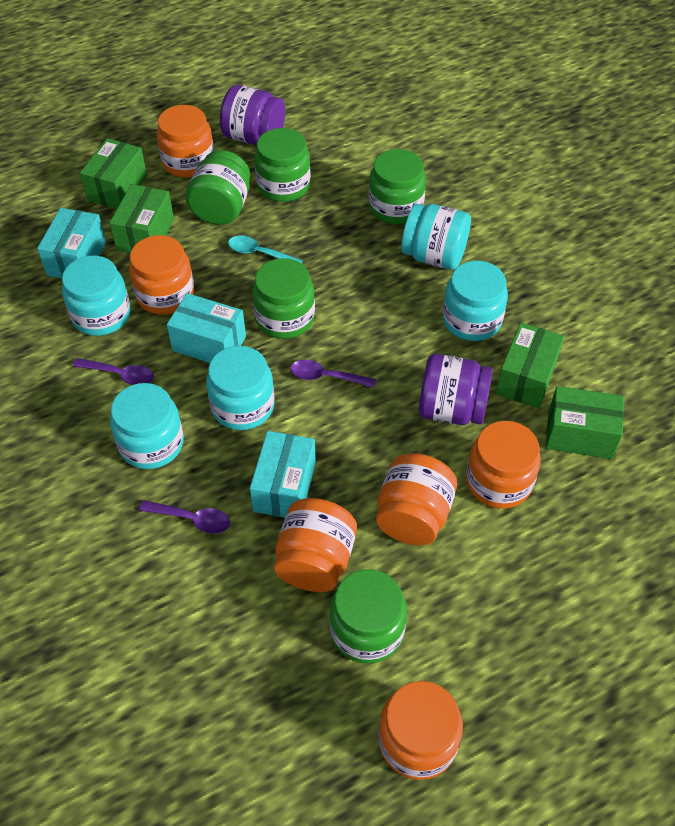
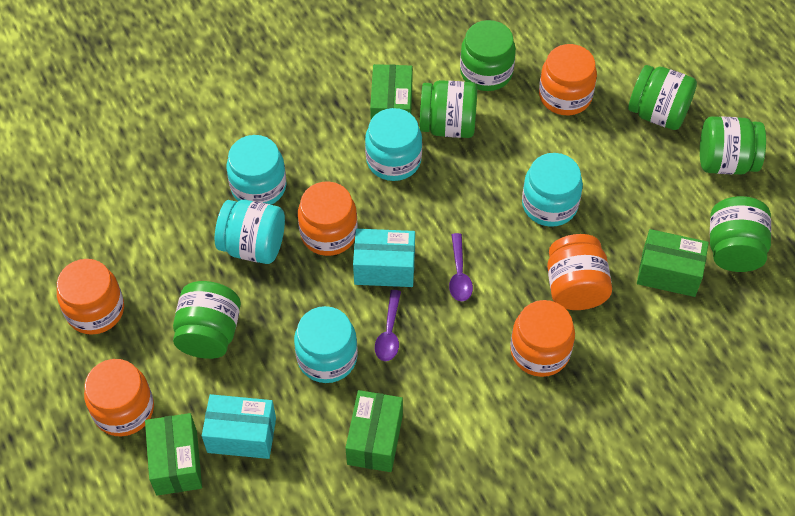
green jar: [185,150,250,225] [252,258,315,339] [254,128,311,202] [329,569,407,664] [368,149,426,224] = 5 -> [173,281,241,359] [420,80,477,138] [460,20,516,91] [628,65,697,130] [700,116,766,174] [710,196,771,272] = 6
purple jar: [220,85,285,145] [419,354,493,425] = 2 -> none = 0
purple spoon: [73,358,154,385] [139,500,230,534] [290,360,376,388] = 3 -> [375,290,401,361] [449,233,473,301] = 2
turquoise box: [37,208,106,278] [167,293,246,363] [250,431,316,518] = 3 -> [202,394,276,459] [353,229,415,287] = 2
turquoise spoon: [228,236,303,264] = 1 -> none = 0

